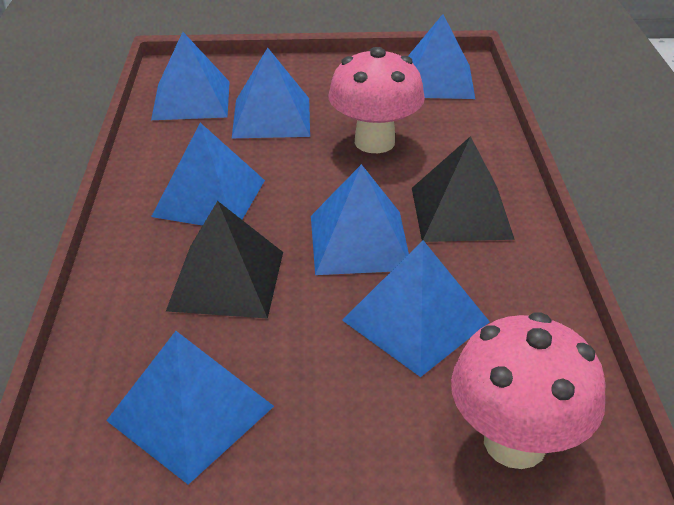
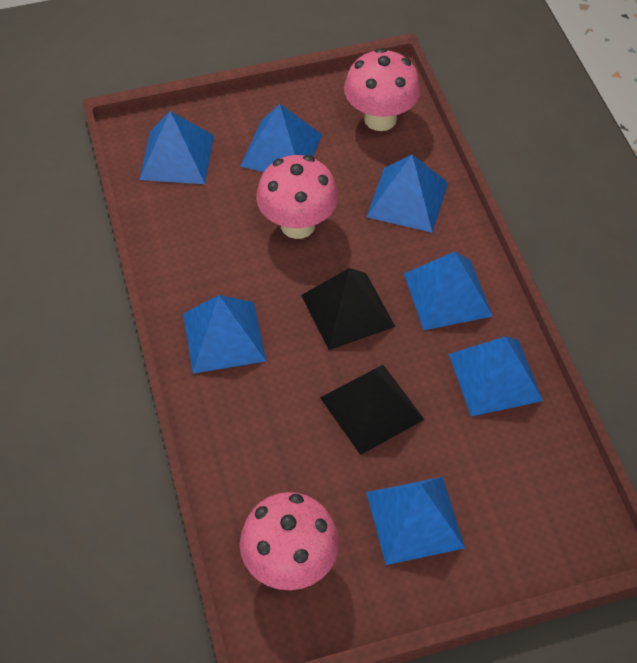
pink mushroom: [328,47,425,153] [451,312,605,469] = 2 -> [240,492,339,590] [256,155,338,239] [344,48,421,131] = 3

